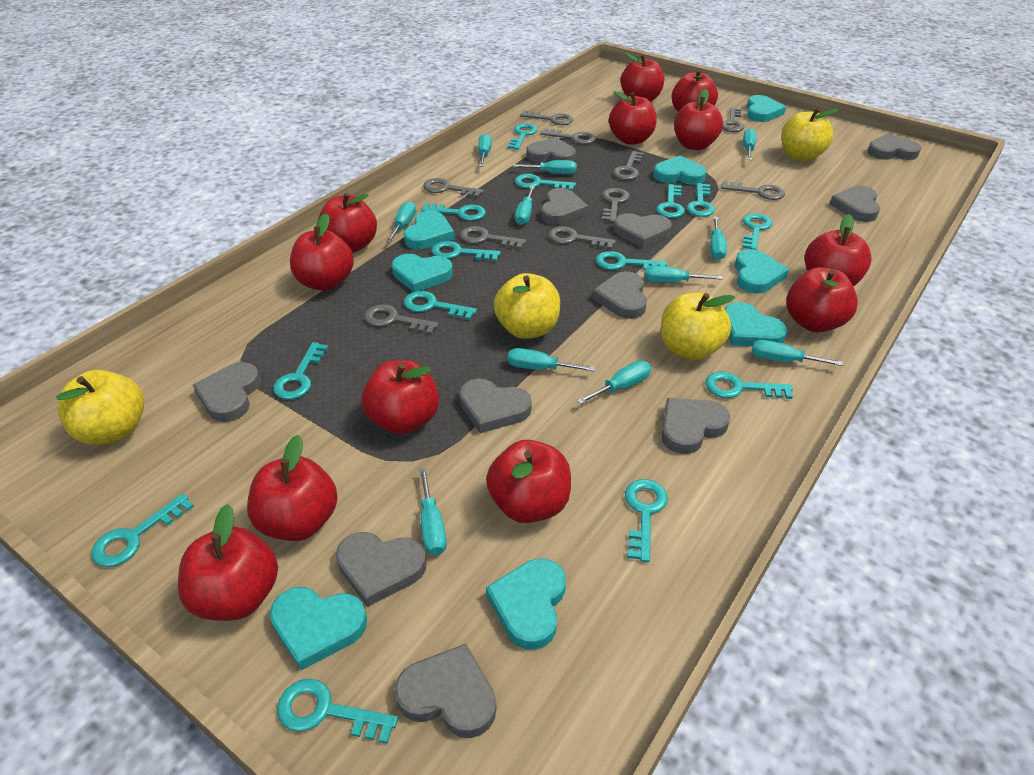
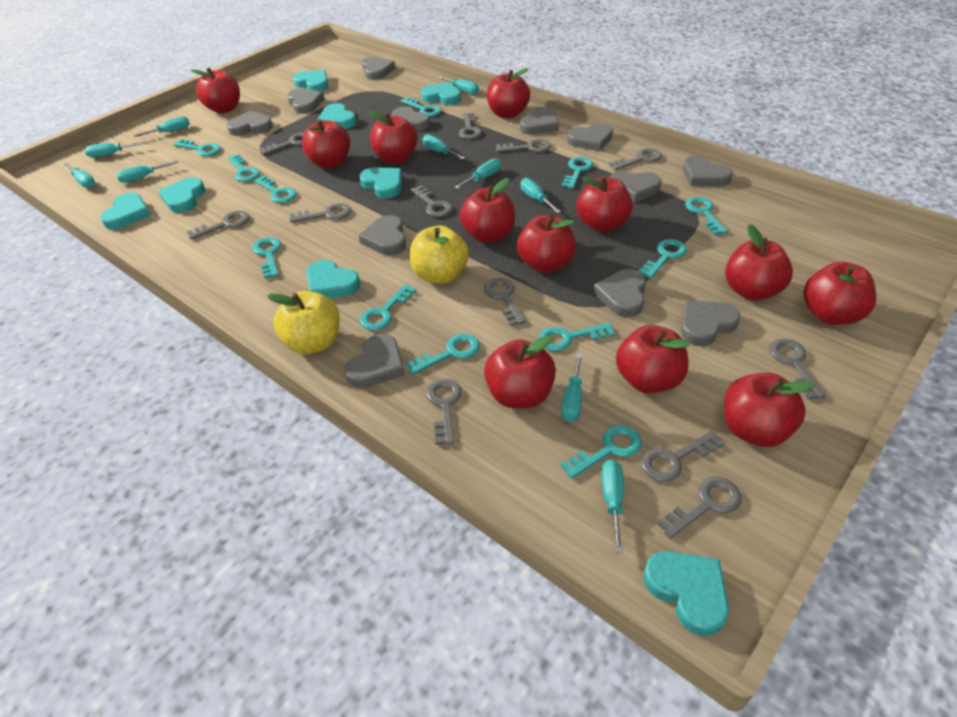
grey heart: [193,362,261,422] [336,532,427,607] [395,644,496,738] [459,379,532,433] [527,137,576,163] [541,188,588,225] [592,271,647,319] [614,213,672,248] [661,398,730,454] [830,186,880,222] [868,133,921,160] = 11 -> [227,111,273,136] [287,89,324,114] [345,334,405,388] [359,215,406,255] [362,57,396,80] [392,106,430,131] [520,107,559,134] [567,123,613,151] [593,269,646,317] [609,171,662,203] [681,300,741,346] [683,156,733,186] = 12
grey key: [364,304,439,334] [423,178,483,198] [460,226,526,249] [520,110,573,125] [541,128,596,145] [548,226,616,249] [602,188,630,222] [613,151,644,180] [721,181,785,200] [722,107,744,132] = 10 -> [187,211,250,240] [260,132,304,155] [289,203,351,223] [411,185,453,217] [426,379,462,445] [459,113,482,139] [484,278,526,326] [496,139,551,152] [609,148,662,170] [641,431,724,482] [657,477,742,539] [770,339,826,400] = 12
turquoise key: [92,493,194,567] [273,342,328,399] [277,679,398,744] [404,291,477,320] [421,203,486,221] [431,241,501,261] [508,123,538,150] [515,174,576,191] [596,251,667,270] [625,479,668,562] [656,184,685,218] [687,183,715,217] [706,372,793,399] [742,213,773,250] = 14 -> [173,139,221,156] [228,154,260,182] [252,237,281,279] [254,175,297,203] [360,284,416,330] [401,97,441,117] [406,334,480,375] [538,323,615,351] [561,157,593,189] [561,425,642,479] [639,239,687,279] [685,197,728,235] = 12
turquoise screwdriver: [386,201,416,243] [419,467,447,555] [478,133,492,167] [508,348,595,372] [513,160,577,174] [515,186,535,225] [577,361,651,405] [644,266,723,283] [710,217,727,260] [743,128,757,160] [752,340,843,366] = 11 -> [63,163,95,188] [85,142,146,158] [116,160,179,183] [133,116,190,137] [422,134,465,160] [438,76,479,94] [454,158,501,189] [520,178,561,213] [561,354,582,422] [601,459,624,552] = 10
yellow apple: [56,370,144,445] [494,273,560,339] [661,293,735,360] [781,108,838,162] = 4 -> [268,291,340,354] [410,226,469,284] = 2

